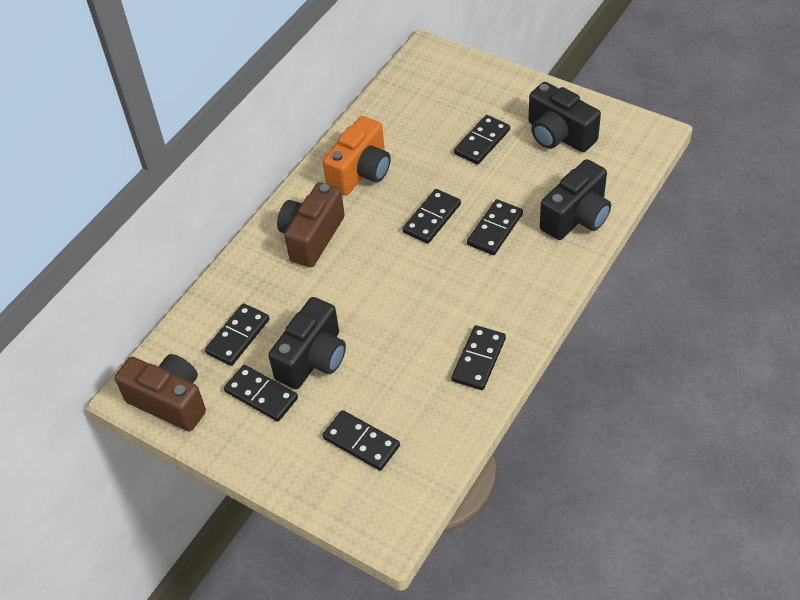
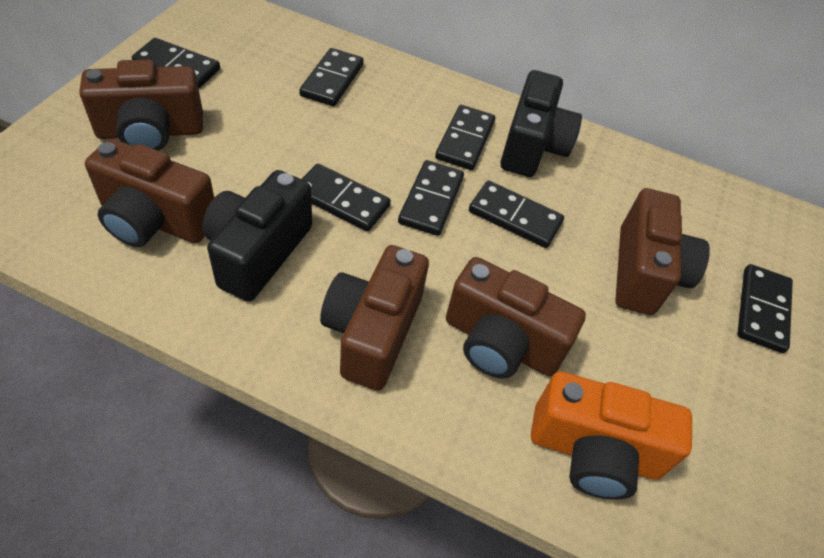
black camera: [268,297,346,389] [528,82,601,152] [540,159,611,240] = 3 -> [202,170,312,302] [500,70,582,177] = 2
brown camera: [115,354,206,432] [277,182,345,267] = 2 -> [79,60,203,151] [85,138,214,247] [320,245,429,391] [446,257,586,378] [615,188,710,315] = 5

